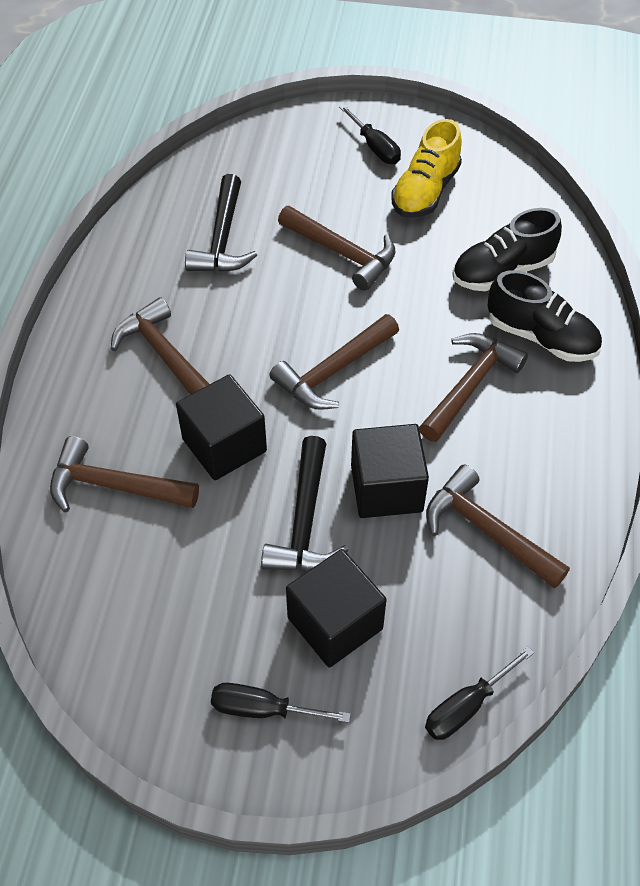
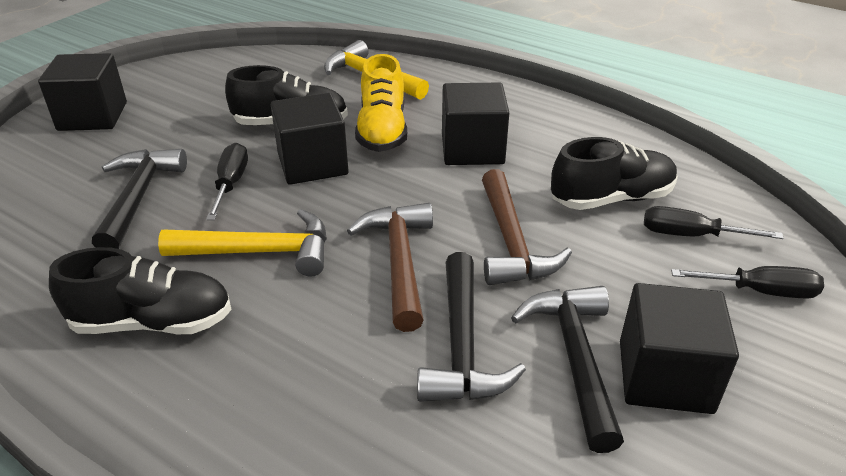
black cube: [176,374,267,480] [286,549,387,667] [351,424,429,518] = 3 -> [38,53,127,131] [271,93,348,185] [442,83,509,165] [620,283,739,414] = 4
black hammer: [185,174,257,272] [261,436,348,571] = 2 -> [92,149,187,249] [417,252,526,402] [511,286,624,453] = 3
black shoe: [452,208,562,291] [488,270,602,362] = 2 -> [49,247,232,334] [225,65,348,125] [551,137,678,210] = 3
brown hammer: [50,436,199,513] [111,297,210,395] [269,314,399,410] [278,206,396,291] [419,333,528,442] [426,465,570,589] = 6 -> [347,203,433,332] [482,169,572,285] = 2
yellow hammer: none = 0 -> [158,209,327,277] [324,40,429,100] = 2

